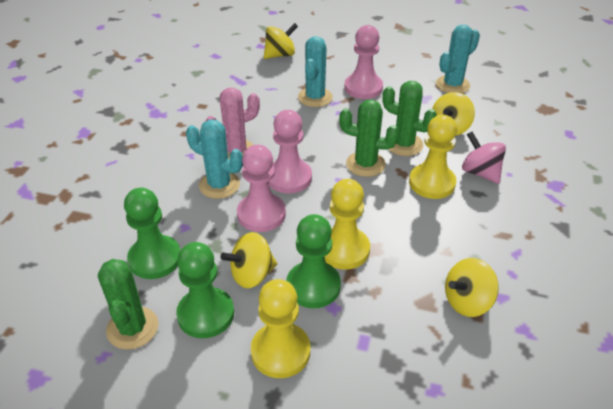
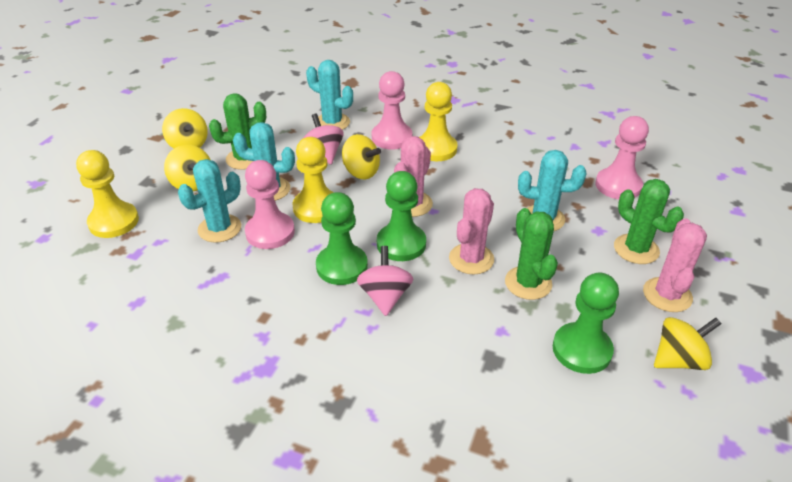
pink cactus: [205,88,260,160] = 1 -> [394,136,433,217] [449,188,494,275] [643,218,707,312] = 3
pink spinning top: [462,132,506,184] = 1 -> [303,113,343,165] [357,246,413,316] = 2
turquoise cactus: [186,120,243,199] [298,36,333,107] [436,25,480,93] = 3 -> [178,159,241,243] [233,122,295,201] [306,60,353,130] [518,150,587,231] = 4

